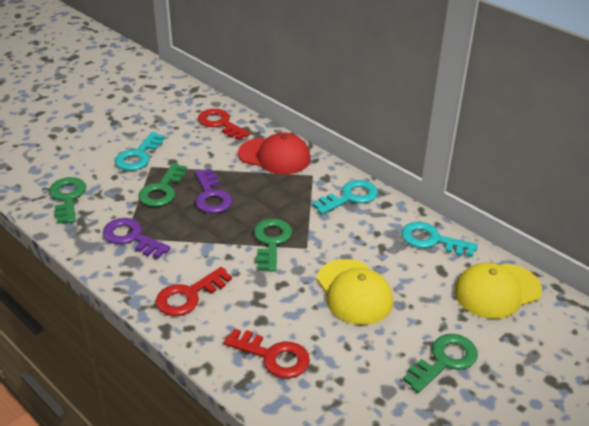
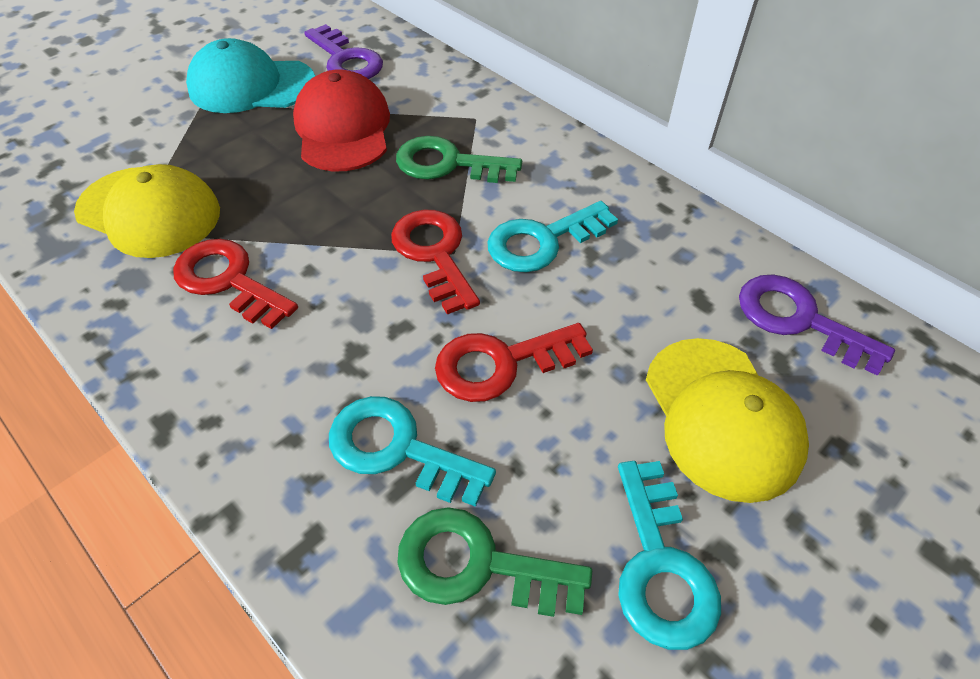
green key: [49,177,86,224] [138,163,187,207] [254,219,292,272] [403,334,478,393] = 4 -> [396,136,522,183] [397,507,592,617] = 2
turquoise cap: none = 0 -> [186,38,315,113] = 1

